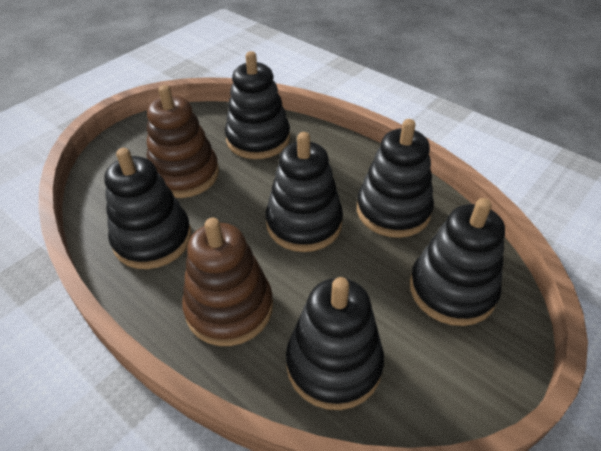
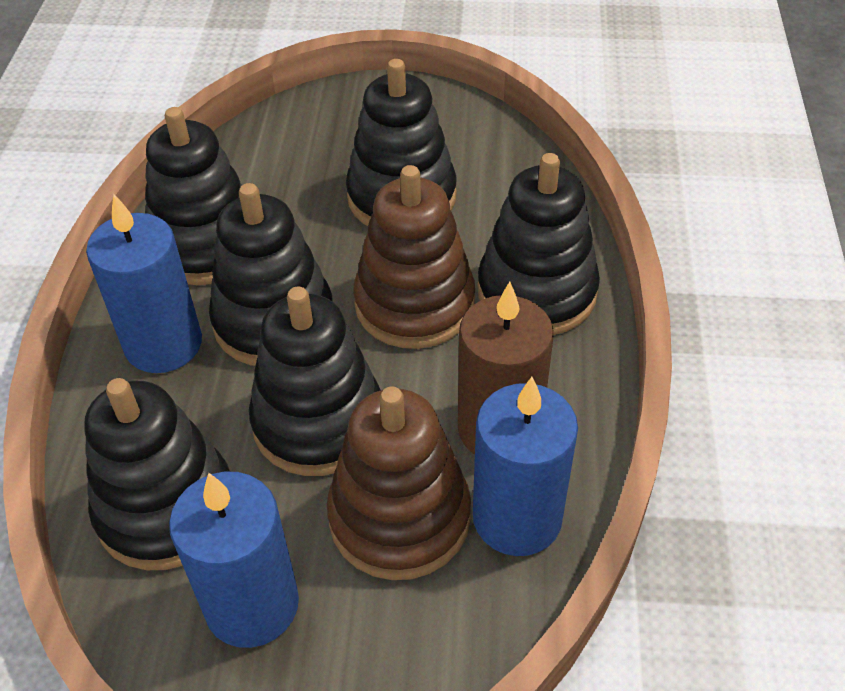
blue candle: none = 0 -> [86,194,202,373] [169,472,299,648] [473,377,578,556] = 3
brown candle: none = 0 -> [458,281,554,455] = 1

